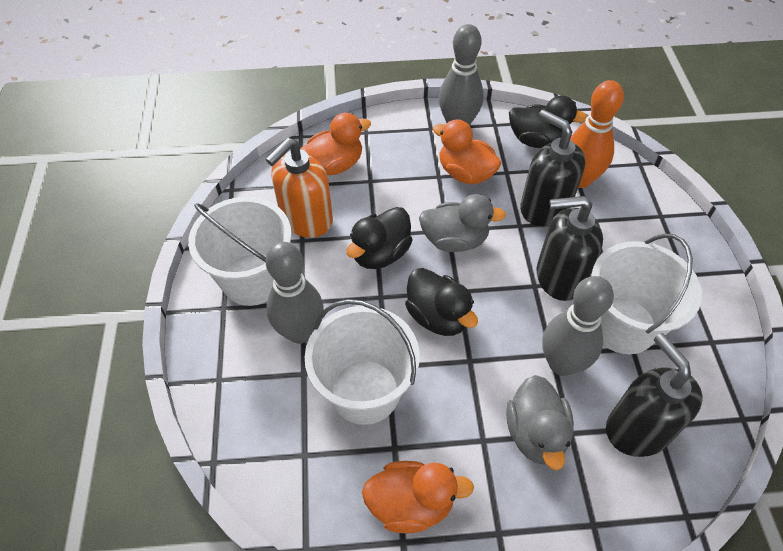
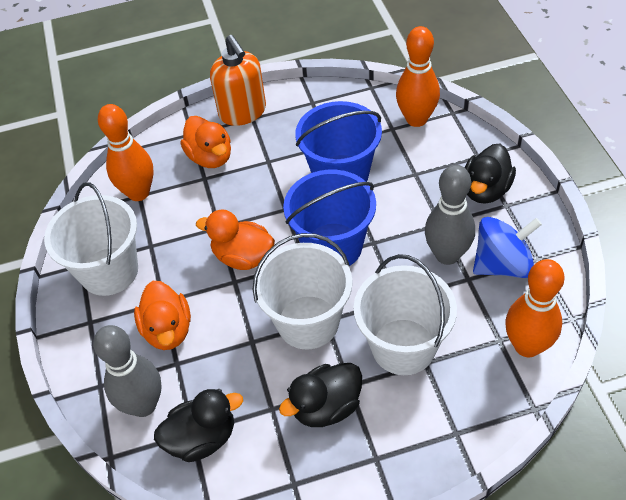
black soap dispenser: [520,109,585,226] [536,196,603,301] [606,333,702,457] = 3 -> none = 0
blue bucket: none = 0 -> [283,170,376,266] [295,101,382,182] = 2
blue spinning top: none = 0 -> [473,217,542,278] = 1
grey bowling pin: [266,242,324,344] [439,24,484,125] [542,276,614,376] = 3 -> [93,325,162,417] [425,165,475,265] = 2
grey duck: [419,194,506,252] [506,375,574,470] = 2 -> none = 0
orange bowling pin: [570,80,624,188] = 1 -> [98,104,153,201] [396,26,440,127] [505,259,564,357] = 3

